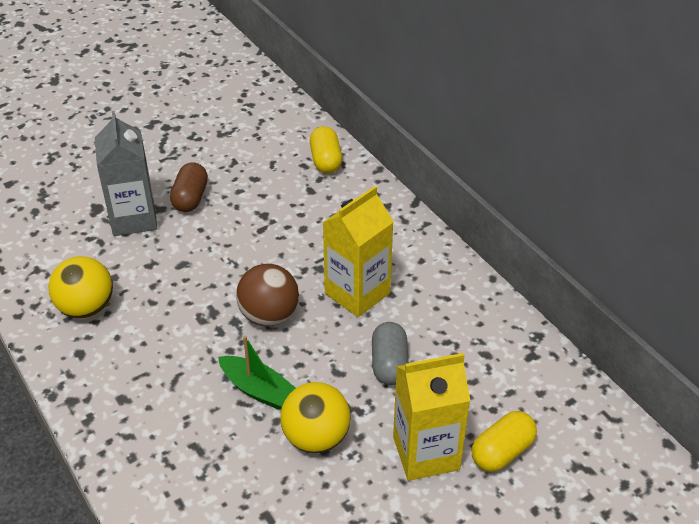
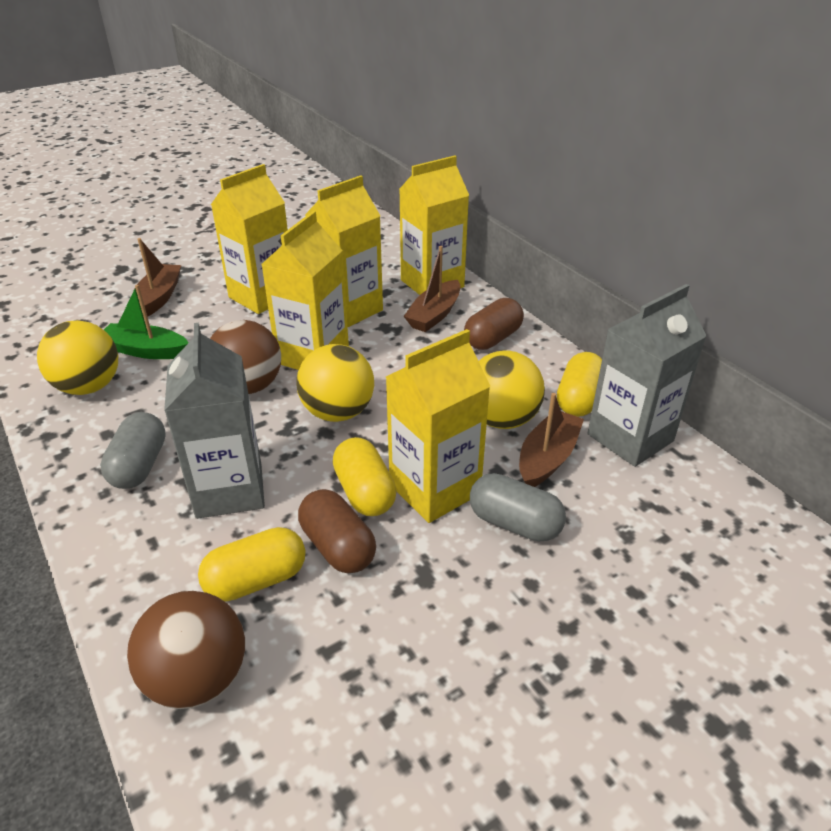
brown ball: [236,264,299,326] = 1 -> [127,591,245,709] [210,320,281,394] = 2
brown boat: none = 0 -> [137,238,181,317] [404,246,460,332] [519,393,584,487] = 3
brown capsule: [170,162,208,212] = 1 -> [298,489,376,573] [464,298,524,350] = 2
grey capsule: [372,322,409,385] = 1 -> [100,412,166,489] [470,473,566,541] = 2
grey carton: [95,111,158,236] = 1 -> [164,323,265,519] [587,284,706,467] = 2
yellow ball: [49,256,113,318] [280,382,351,453] = 2 -> [37,320,118,395] [296,344,374,422] [479,350,545,429] = 3
yellow capsule: [310,126,342,173] [472,411,537,472] = 2 -> [198,527,306,602] [333,437,397,516] [557,352,602,417] = 3
yellow carton: [322,186,394,317] [393,353,470,481] = 2 -> [211,164,288,314] [261,211,349,370] [305,175,383,327] [386,329,490,523] [400,155,469,295] = 5

